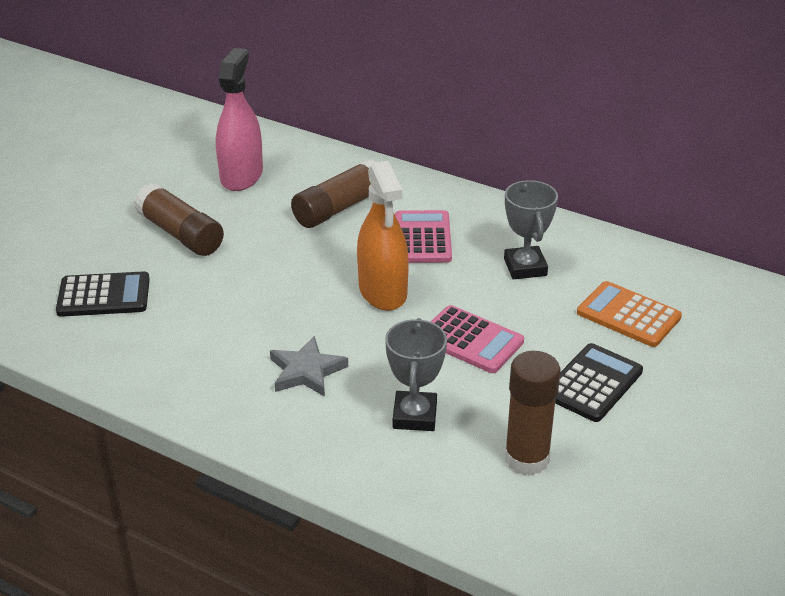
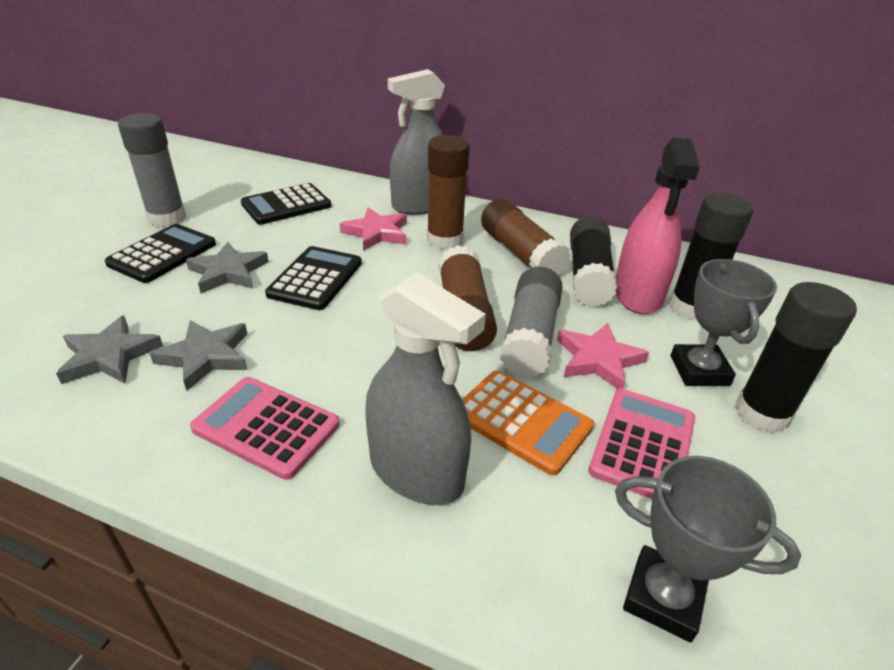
black calculator: [56,271,150,317] [555,343,643,422] = 2 -> [105,224,216,283] [241,183,331,225] [265,246,362,310] = 3
black glue stick: none = 0 -> [570,216,617,307] [669,193,754,320] [735,282,857,433] = 3
grey glue stick: none = 0 -> [118,113,186,227] [500,266,563,378] = 2
grey spray bottle: none = 0 -> [365,272,486,505] [388,69,445,215] = 2
grey star: [270,336,348,397] = 1 -> [56,315,163,384] [149,320,248,391] [186,242,269,293] = 3
orange spray bottle: [357,160,409,311] = 1 -> none = 0
pink star: none = 0 -> [340,207,407,251] [557,323,649,389] = 2

